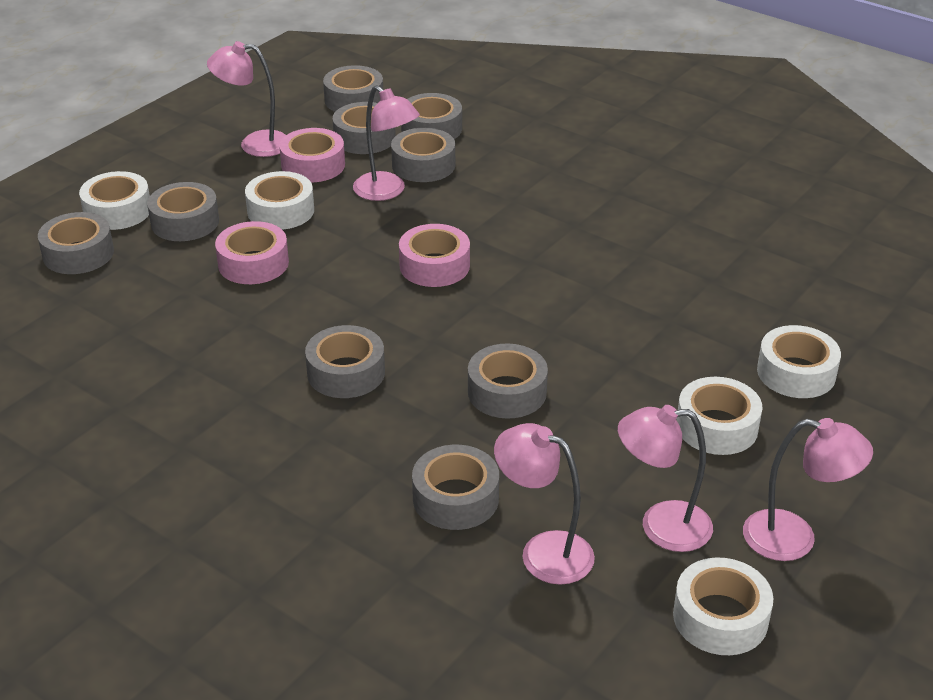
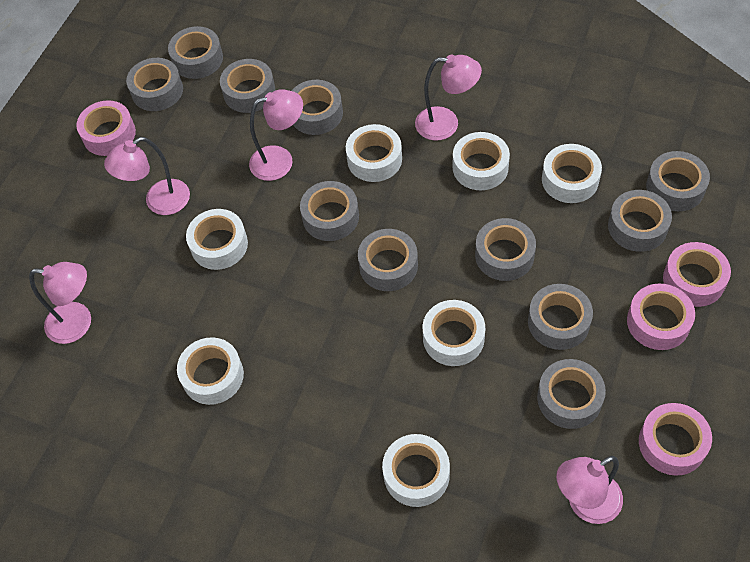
grey tape: [38,212,114,274] [147,182,219,241] [305,325,385,398] [323,65,383,112] [333,102,396,154] [391,128,455,182] [401,93,462,139] [412,445,499,530] [468,344,548,418] = 9 -> [126,58,183,111] [168,26,223,79] [220,59,276,113] [292,80,343,135] [300,181,359,241] [358,229,418,291] [475,218,536,281] [528,284,593,350] [537,359,606,429] [608,190,672,252] [646,151,710,211] = 11
pink tape: [215,221,289,284] [279,128,345,182] [399,224,470,287] = 3 -> [76,100,136,156] [627,284,695,350] [639,403,712,476] [663,242,731,307] = 4
white tape: [79,171,150,230] [245,171,314,230] [673,557,774,655] [676,377,763,455] [757,325,841,398] = 5 -> [177,337,244,405] [186,209,248,270] [346,124,402,182] [382,434,450,507] [423,300,485,366] [453,132,510,190] [542,144,602,203] = 7

